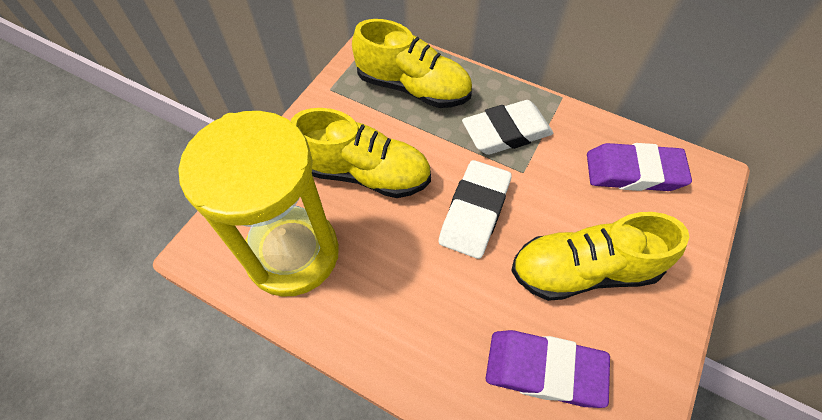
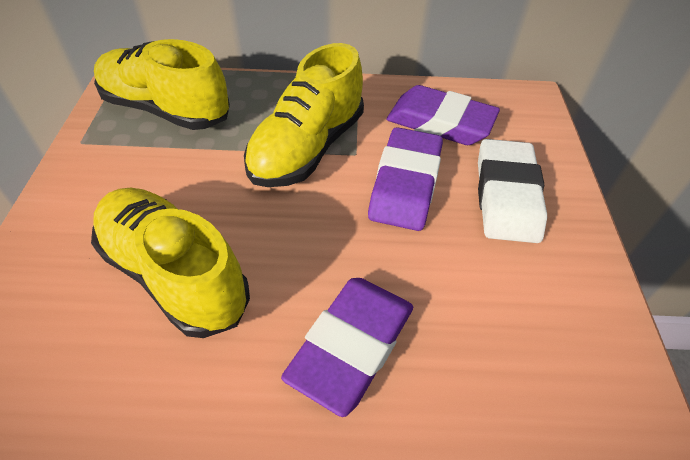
purple eraser: [486,330,610,408] [587,143,692,191] = 2 -> [281,278,413,417] [368,127,443,231] [386,85,500,145] = 3
white eraser: [439,160,512,259] [462,100,553,155] = 2 -> [478,139,547,243] = 1
yellow hourglass: [179,111,339,297] = 1 -> none = 0

